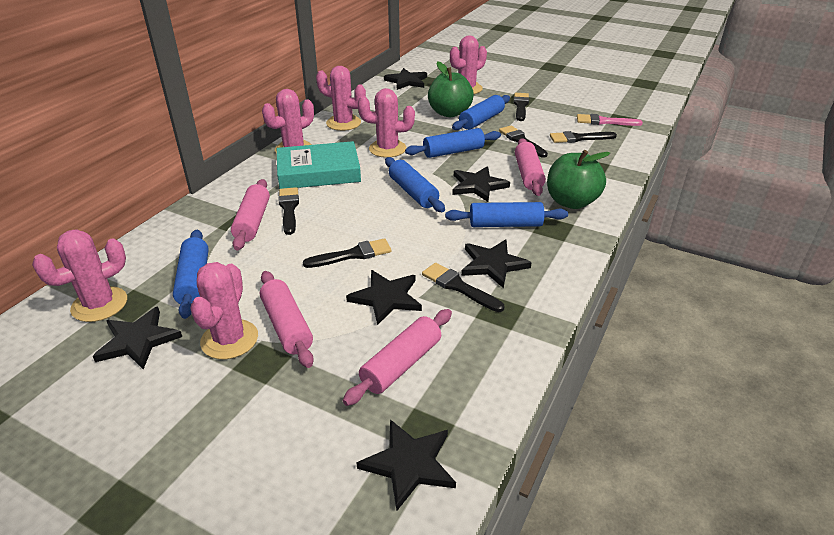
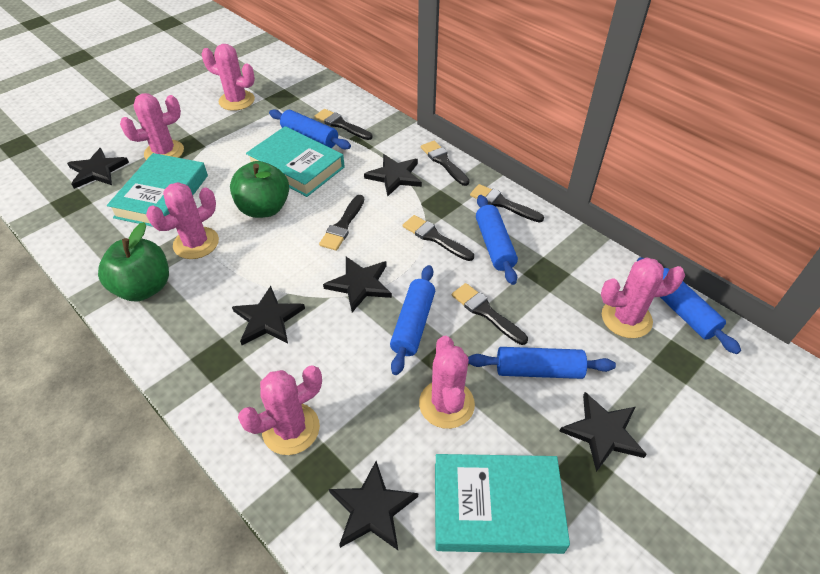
pink brush: [577,114,643,126] = 1 -> none = 0
pink rolling pin: [231,179,270,250] [260,271,314,368] [343,309,452,406] [515,138,546,196] = 4 -> none = 0
turquoise book: [277,141,361,189] = 1 -> [107,153,208,227] [246,126,345,197] [435,454,570,554] = 3

